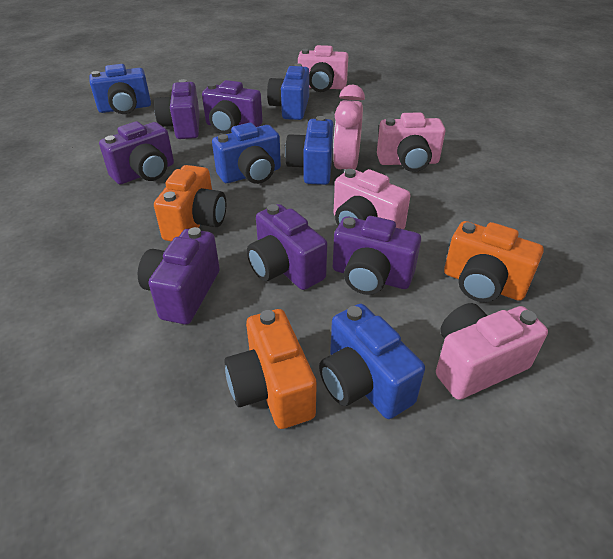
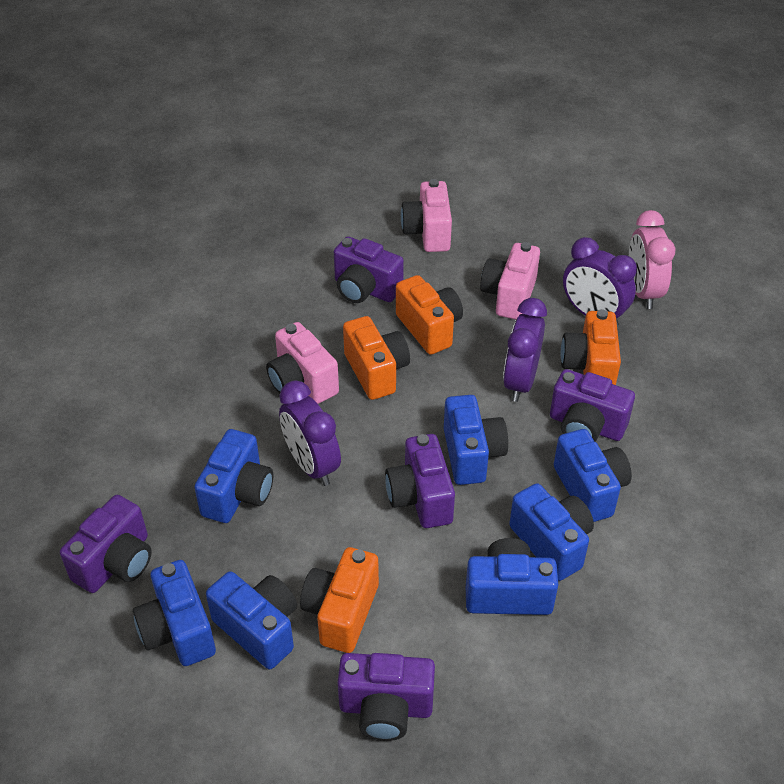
blue camera: [89,64,151,114] [212,123,281,184] [267,64,309,120] [285,116,334,185] [319,304,425,419] = 5 -> [133,560,216,666] [194,429,273,523] [206,571,297,669] [444,395,508,485] [466,538,558,615] [509,483,594,581] [554,429,632,522] = 7
orange camera: [154,165,226,241] [224,309,317,429] [444,221,544,302] = 3 -> [300,547,379,653] [343,316,410,400] [396,275,463,355] [561,309,621,385] = 4
pink camera: [298,45,348,92] [334,169,411,229] [377,112,446,172] [436,303,548,400] = 4 -> [266,322,339,404] [401,179,452,252] [480,242,540,320] = 3
purple camera: [99,121,174,184] [138,227,220,324] [154,79,200,139] [202,80,263,134] [247,204,327,290] [333,216,421,295] = 6 -> [60,495,152,593] [334,236,404,303] [337,653,435,741] [385,434,455,528] [550,369,635,442] = 5
purple clock: none = 0 -> [279,380,341,486] [503,298,547,402] [563,237,637,326] = 3

